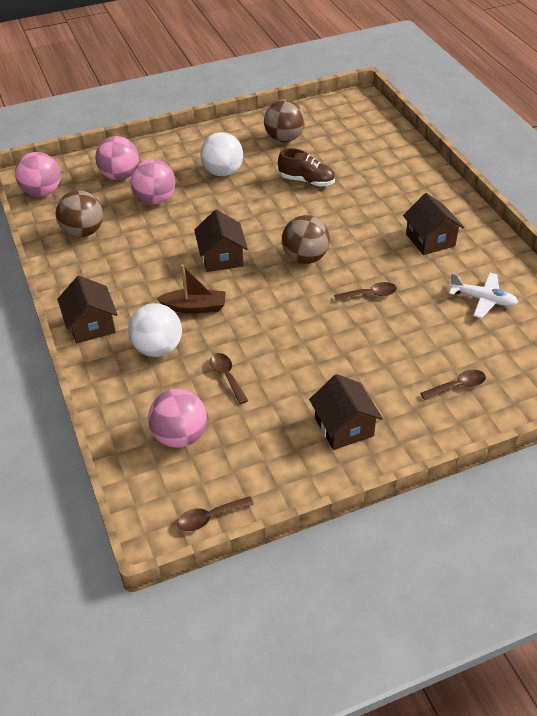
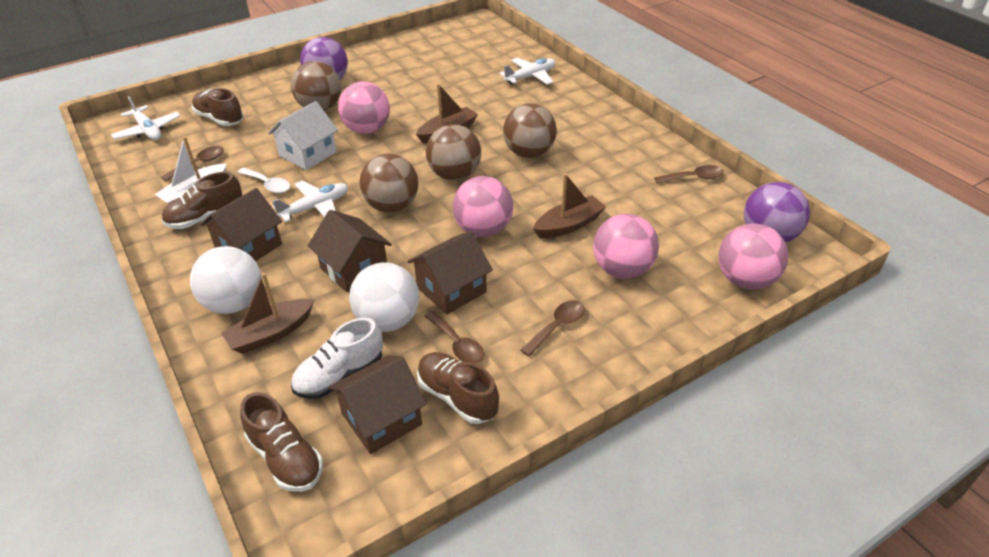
brown ball: [56,190,103,238] [264,100,305,142] [282,215,330,264] = 3 -> [291,61,341,110] [359,154,418,212] [426,124,481,181] [503,103,557,158] = 4
brown boat: [156,264,226,314] = 1 -> [221,273,314,354] [416,84,478,143] [533,173,606,238] = 3
brown shoe: [278,148,335,186] = 1 -> [162,172,242,229] [192,88,244,126] [240,392,323,492] [417,352,499,424] = 4
purple ball: none = 0 -> [300,37,348,80] [744,182,810,243] = 2
white boat: none = 0 -> [155,137,227,204] = 1
white house: none = 0 -> [268,101,338,170] = 1
white plane: [449,272,518,318] = 1 -> [111,96,181,140] [272,180,348,222] [499,58,555,85] = 3
white shoe: none = 0 -> [291,318,383,399] = 1
white spoon: none = 0 -> [238,168,290,193] = 1

